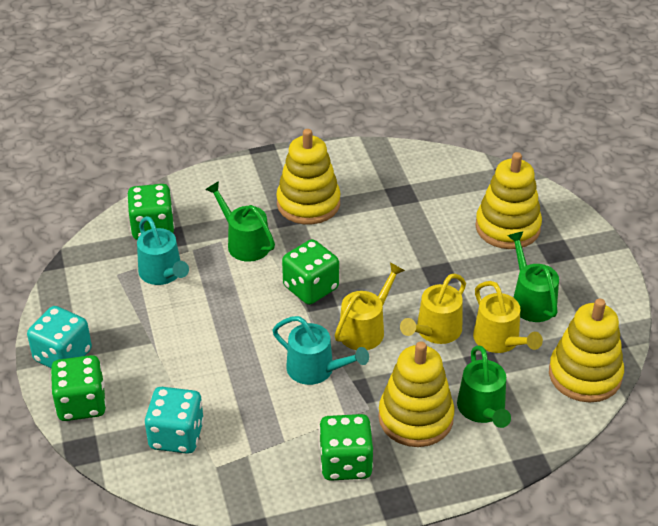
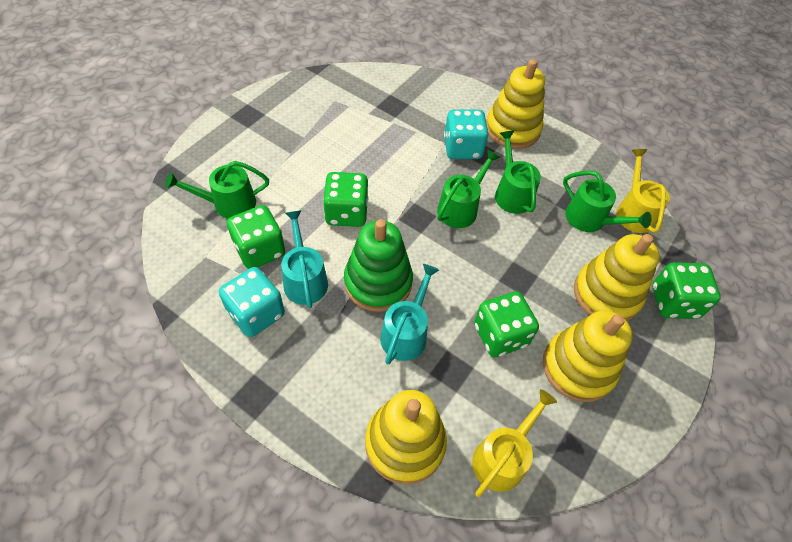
green stacking toy: none = 0 -> [344,219,413,312] = 1
green watering can: [205,181,275,262] [457,345,511,428] [508,231,559,322] = 3 -> [165,161,269,219] [437,149,501,228] [495,130,541,214] [563,171,651,232] = 4
yellow watering can: [335,262,405,350] [400,273,466,344] [473,281,543,353] = 3 -> [472,389,557,497] [616,149,670,233] = 2

